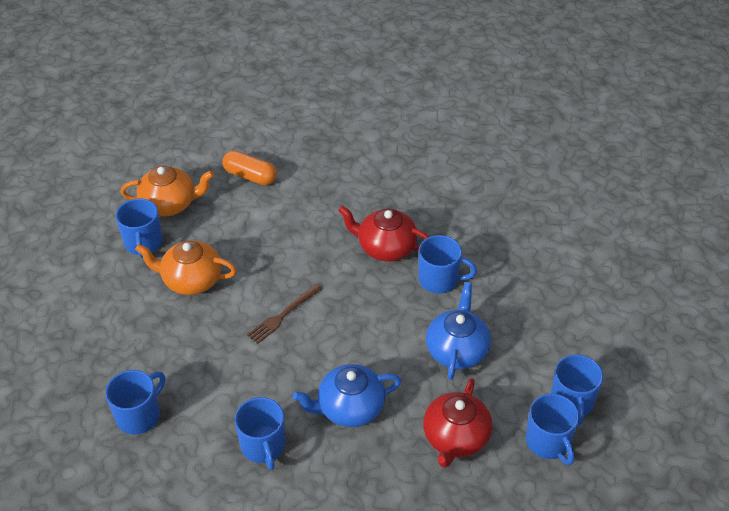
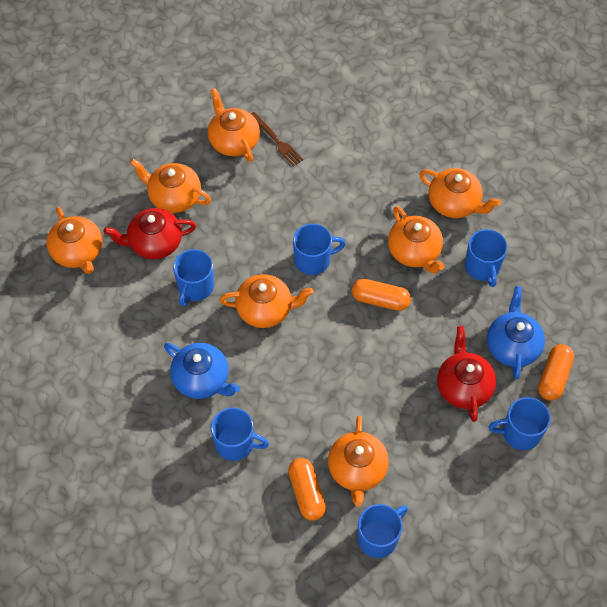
orange capsule: [222,151,277,185] = 1 -> [288,458,326,521] [352,279,411,311] [538,344,574,401] = 3
orange teapot: [121,166,214,216] [135,240,237,295] = 2 -> [47,207,102,274] [130,159,211,213] [208,88,260,162] [220,274,313,328] [328,416,389,507] [388,206,444,274] [419,168,501,218] = 7

